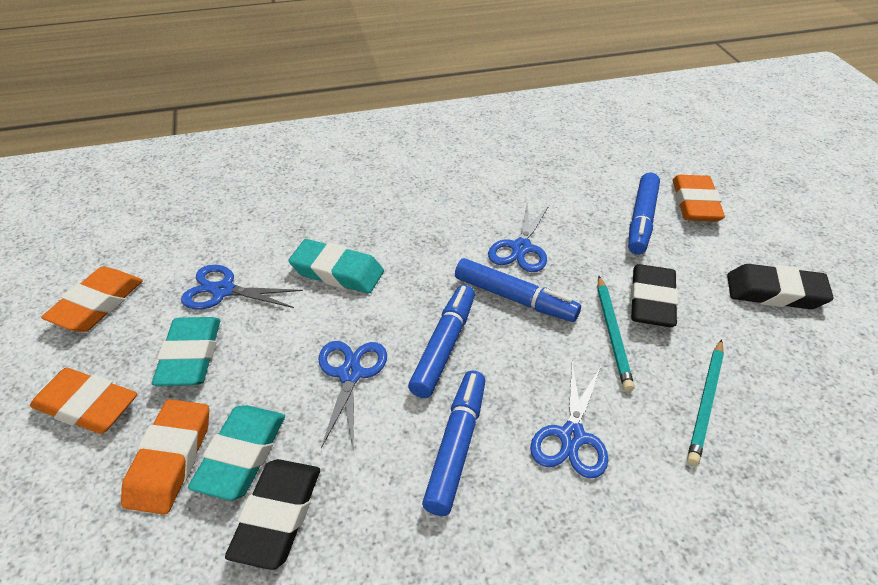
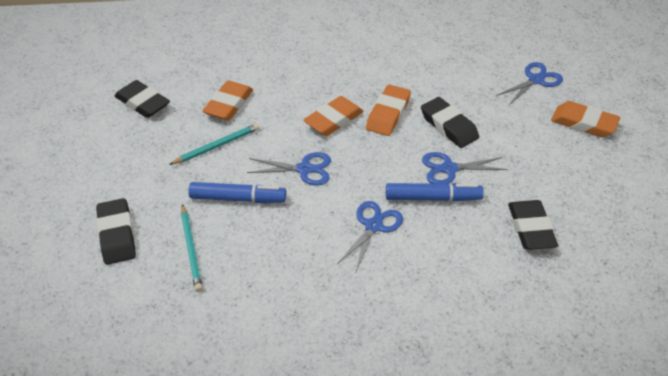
black eraser: [225,459,320,570] [631,264,679,327] [727,264,834,309] = 3 -> [96,198,136,265] [115,80,170,118] [421,97,479,148] [508,200,558,250] = 4
blue marker: [408,285,475,398] [422,371,485,516] [455,258,581,322] [628,173,660,255] = 4 -> [188,182,286,203] [386,183,484,201] = 2
turquoise eraser: [152,317,220,386] [188,405,285,501] [288,239,384,294] = 3 -> none = 0

